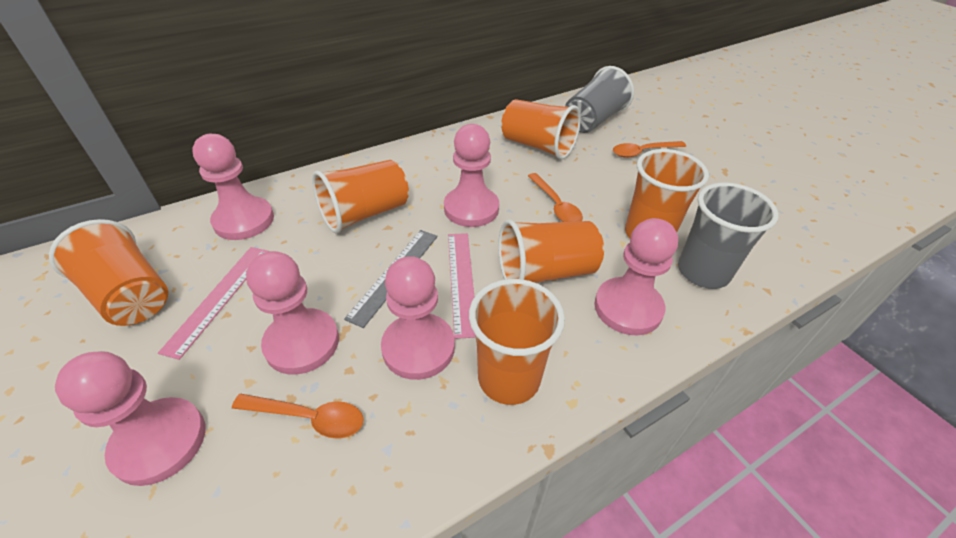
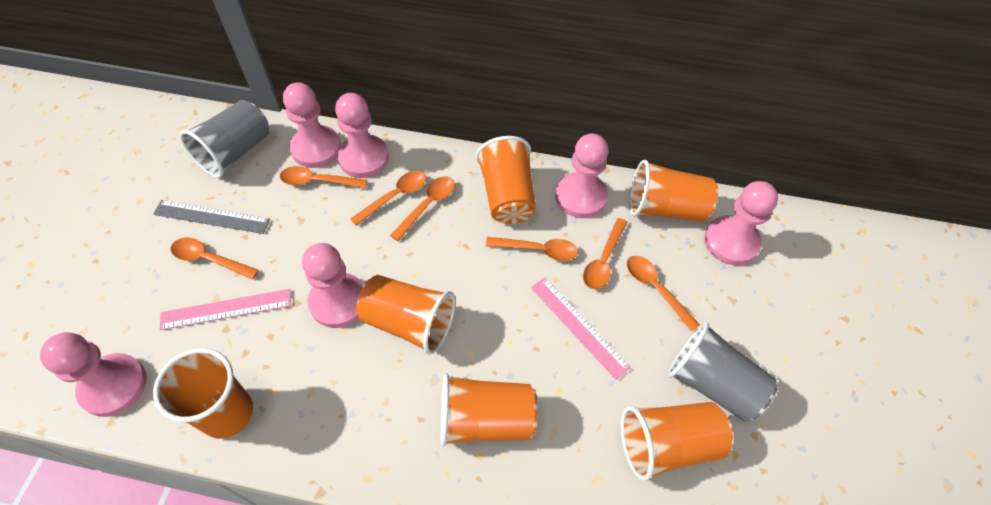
orange spoon: [232,394,364,439] [528,173,583,222] [613,141,686,158] = 3 -> [171,238,259,280] [280,166,368,188] [351,171,426,226] [390,176,455,241] [486,237,578,261] [583,218,628,289] [627,256,700,331] = 7

